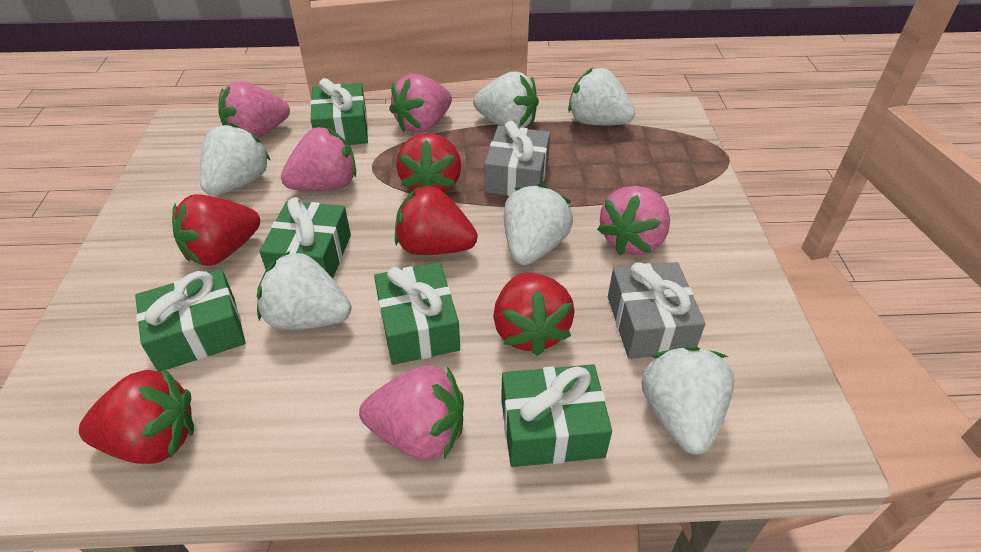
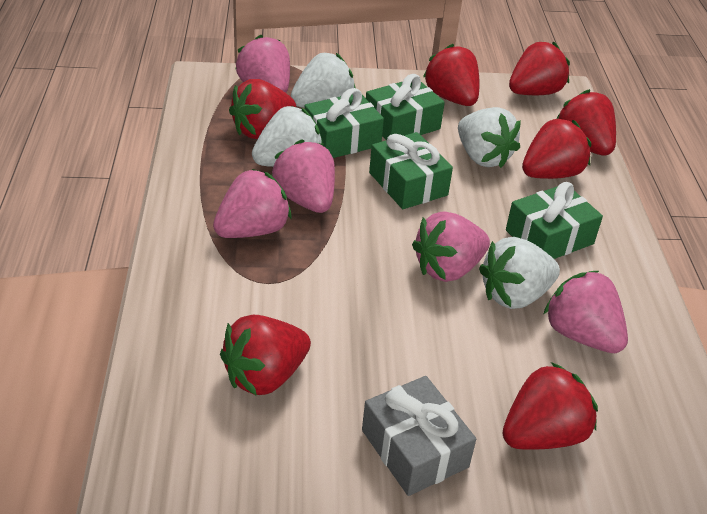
green gift: [135,269,246,372] [259,197,351,278] [310,78,368,145] [374,262,460,365] [501,364,612,467] = 5 -> [304,88,384,158] [366,74,445,140] [369,132,453,209] [506,182,603,259] = 4
grey gift: [484,121,550,196] [608,262,705,359] = 2 -> [362,376,476,496] = 1
red strawberry: [79,368,194,464] [172,194,260,266] [395,185,478,255] [396,133,461,193] [493,273,575,356] = 5 -> [220,315,311,396] [229,79,296,139] [423,44,479,106] [502,362,598,450] [509,42,570,95] [522,118,591,179] [557,89,616,156] = 7
white strawberry: [200,123,270,196] [257,251,351,330] [473,72,539,128] [504,184,573,265] [568,68,635,126] [642,346,735,454] = 6 -> [252,106,323,167] [291,53,356,108] [458,107,521,168] [479,237,560,309] = 4

